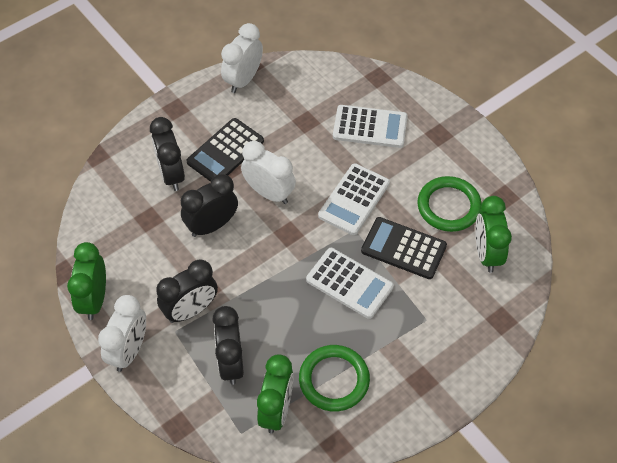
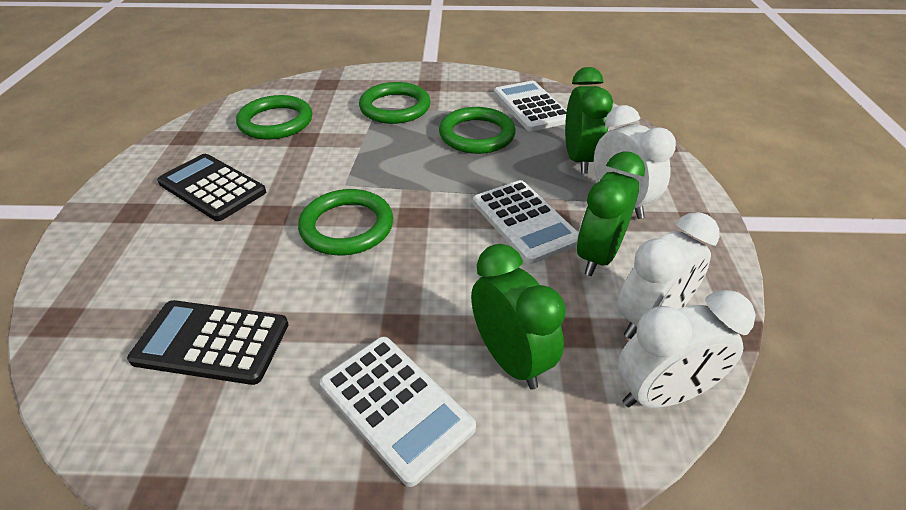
black clock: [150,117,185,191] [156,259,218,323] [181,174,238,237] [212,306,244,385] = 4 -> none = 0
green ring: [299,345,370,412] [417,176,482,232] = 2 -> [236,95,312,140] [298,189,393,255] [359,82,430,124] [439,107,516,154] = 4

